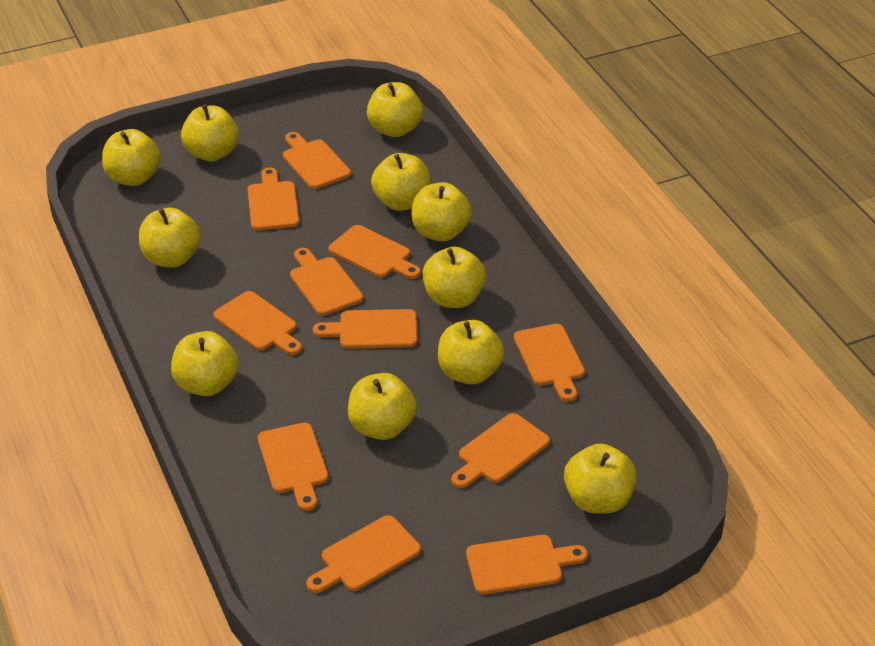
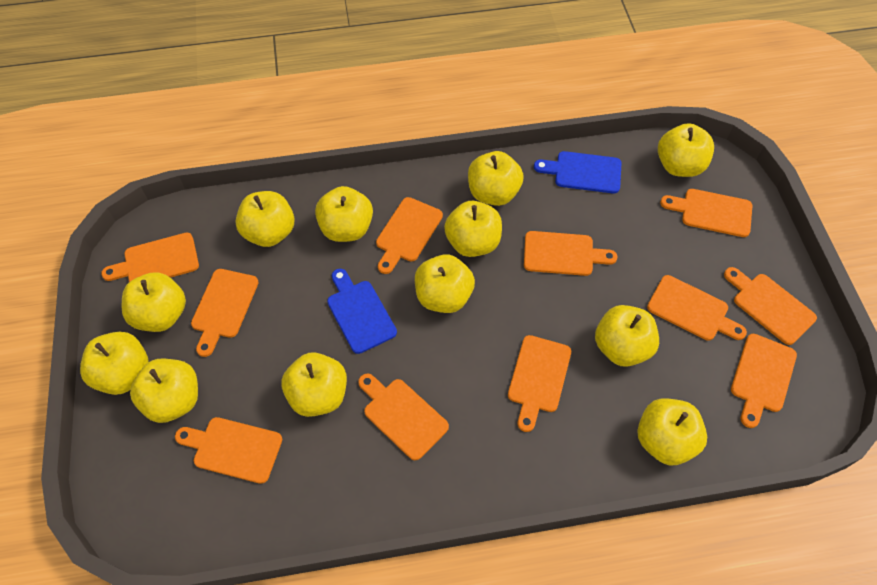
blue cutting board: none = 0 -> [327,269,397,354] [534,151,622,194] = 2
yellow apple: [102,129,161,186] [139,208,201,268] [171,331,239,396] [181,104,239,162] [348,373,417,440] [367,82,423,137] [371,153,430,211] [412,182,472,241] [422,247,486,308] [438,320,504,385] [564,443,637,513] = 11 -> [80,332,149,395] [122,272,186,332] [130,359,198,423] [236,191,295,247] [281,352,347,417] [315,186,373,242] [415,254,475,313] [444,201,502,257] [468,151,524,206] [595,305,659,367] [637,399,707,465] [658,123,714,177] = 12

